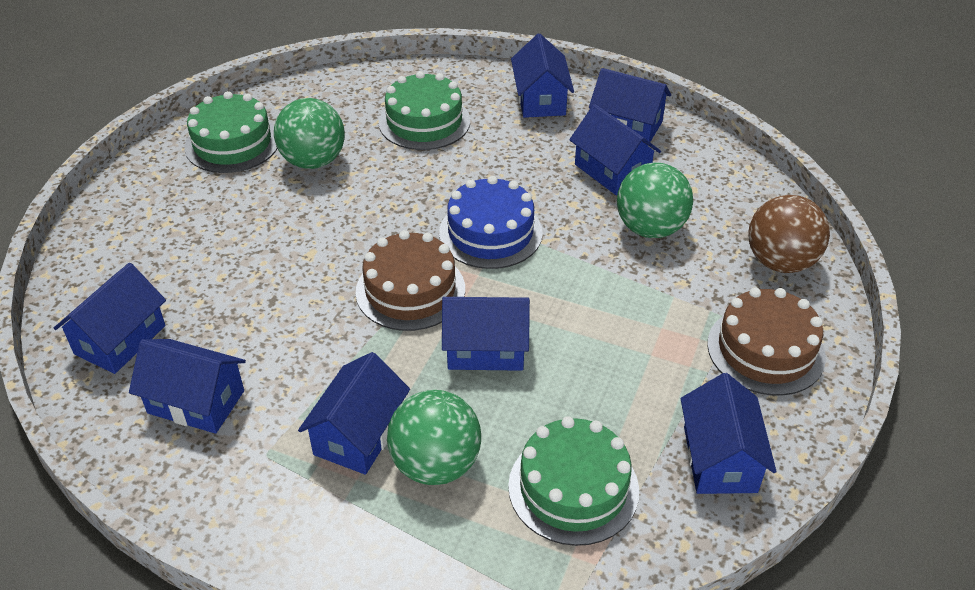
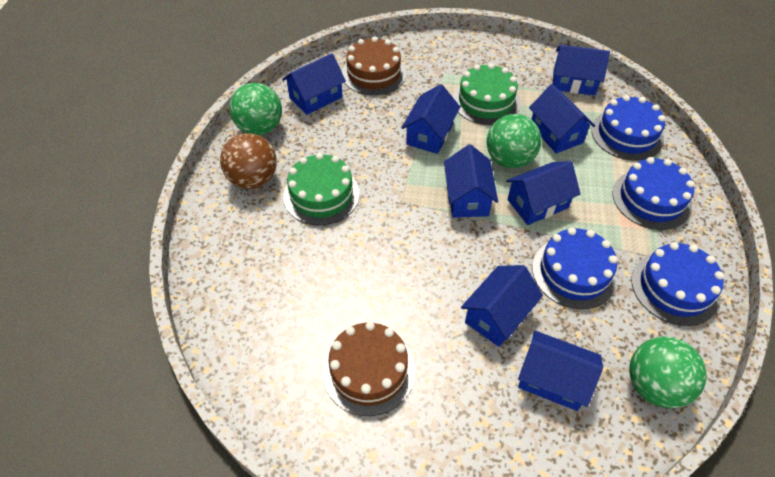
blue cake: [439,176,543,269] = 1 -> [532,227,618,309] [591,95,666,161] [613,157,695,230] [632,242,724,326] = 4
green cake: [184,91,277,173] [379,71,470,150] [508,416,639,546] = 3 -> [283,153,360,225] [453,63,520,125] = 2

